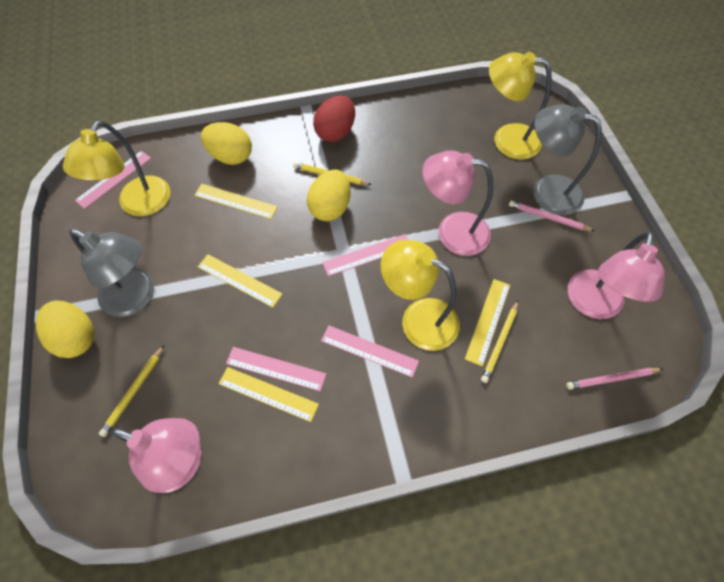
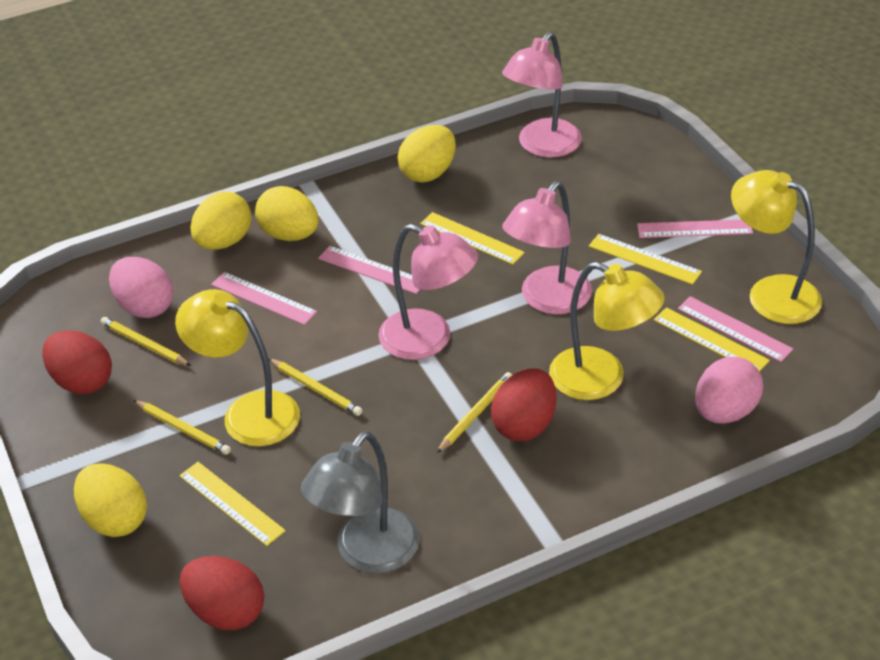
grey lamp: [69,229,154,317] [533,104,602,215] = 2 -> [301,431,419,573] = 1
pink egg: none = 0 -> [109,257,173,318] [695,357,763,424] = 2
pink pencil: [509,200,594,231] [566,368,663,390] = 2 -> none = 0
red egg: [313,95,355,142] = 1 -> [42,330,112,394] [179,556,264,630] [491,368,557,441] = 3
yellow egg: [36,301,94,358] [201,122,252,165] [307,169,351,221] = 3 -> [74,463,147,537] [190,192,252,250] [255,186,319,241] [398,125,456,182] = 4
yellow pencil: [99,345,164,437] [293,162,372,185] [481,301,518,383] = 3 -> [101,317,191,366] [133,400,231,455] [268,358,363,416] [437,372,512,453] = 4

